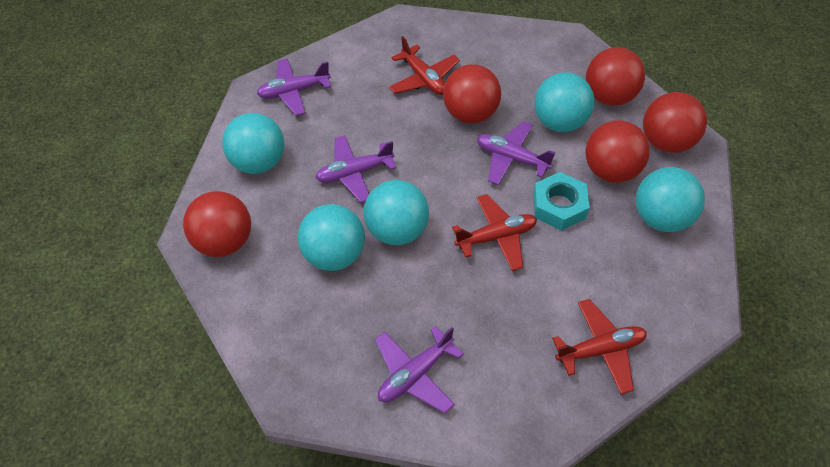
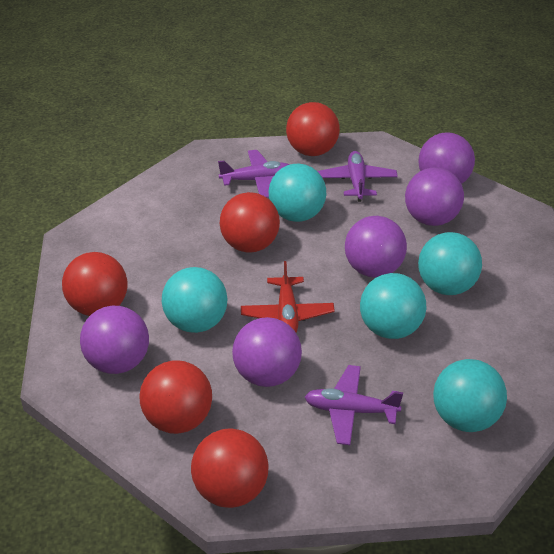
purple ball: none = 0 -> [80,306,149,374] [232,317,302,387] [345,216,407,278] [405,167,464,226] [418,132,475,184] = 5
purple plane: [257,58,331,116] [315,135,396,203] [375,326,464,414] [477,121,556,185] = 4 -> [218,150,290,198] [305,365,403,445] [318,151,398,202] = 3
red plane: [389,36,460,95] [452,194,537,271] [552,299,647,394] = 3 -> [241,261,335,333] = 1
turquoise nut: [533,172,590,231] = 1 -> none = 0

